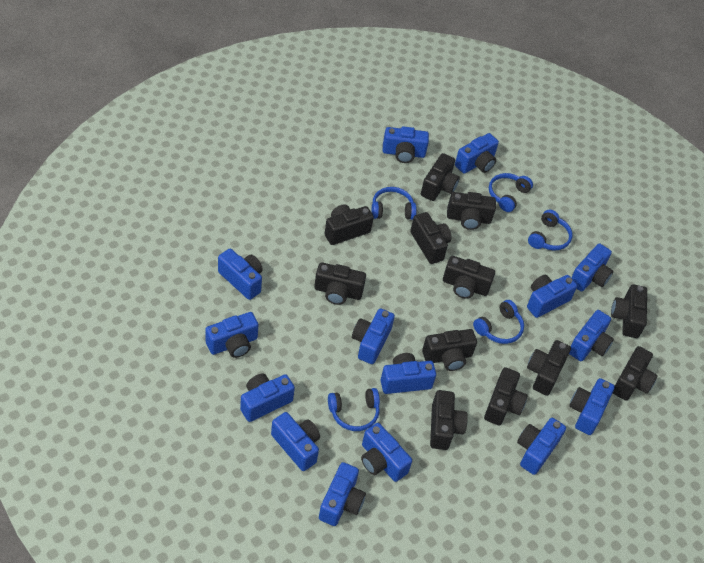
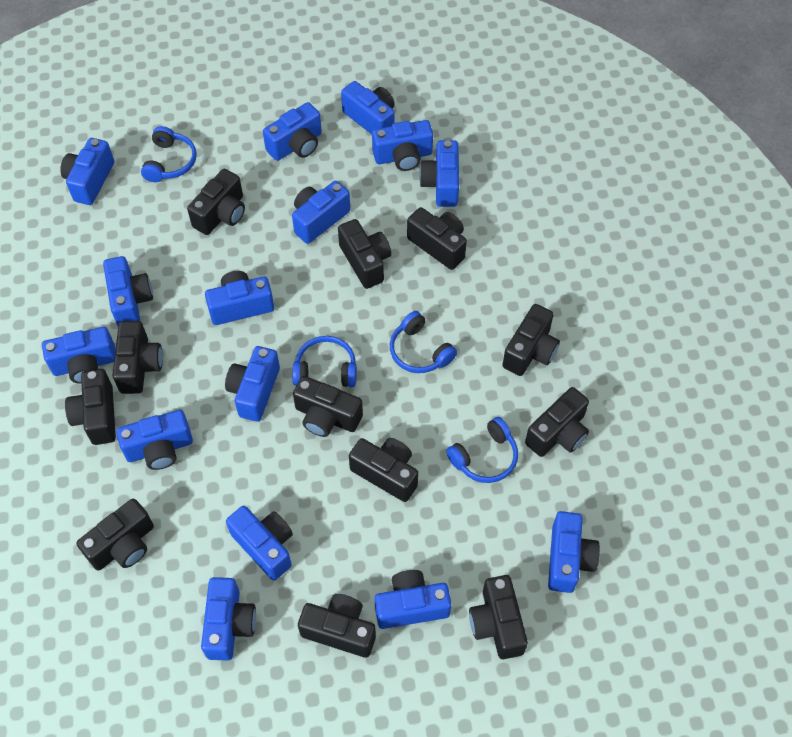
blue headphones: [328,388,380,431] [371,187,417,220] [473,300,524,344] [489,173,533,212] [528,210,572,251] = 5 -> [141,126,197,182] [292,336,357,387] [390,311,457,373] [446,417,518,483] = 4

